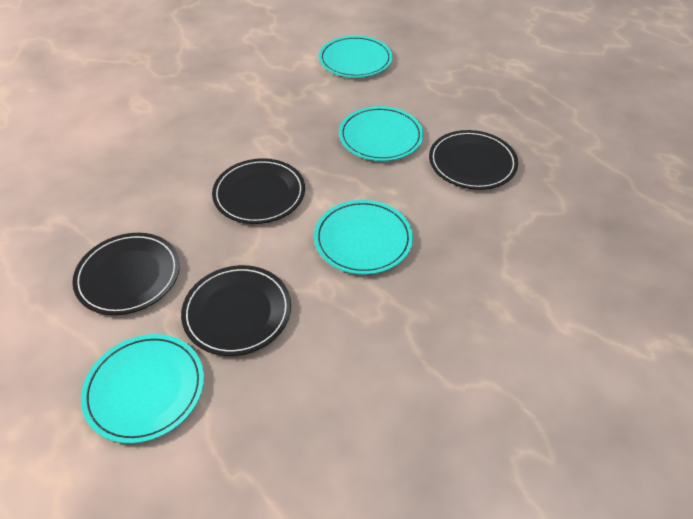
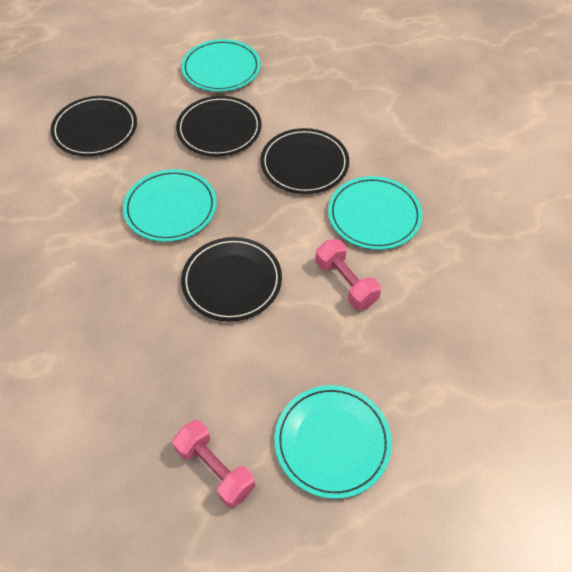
pink dumbbell: none = 0 -> [172,420,255,508] [315,239,381,310] = 2

